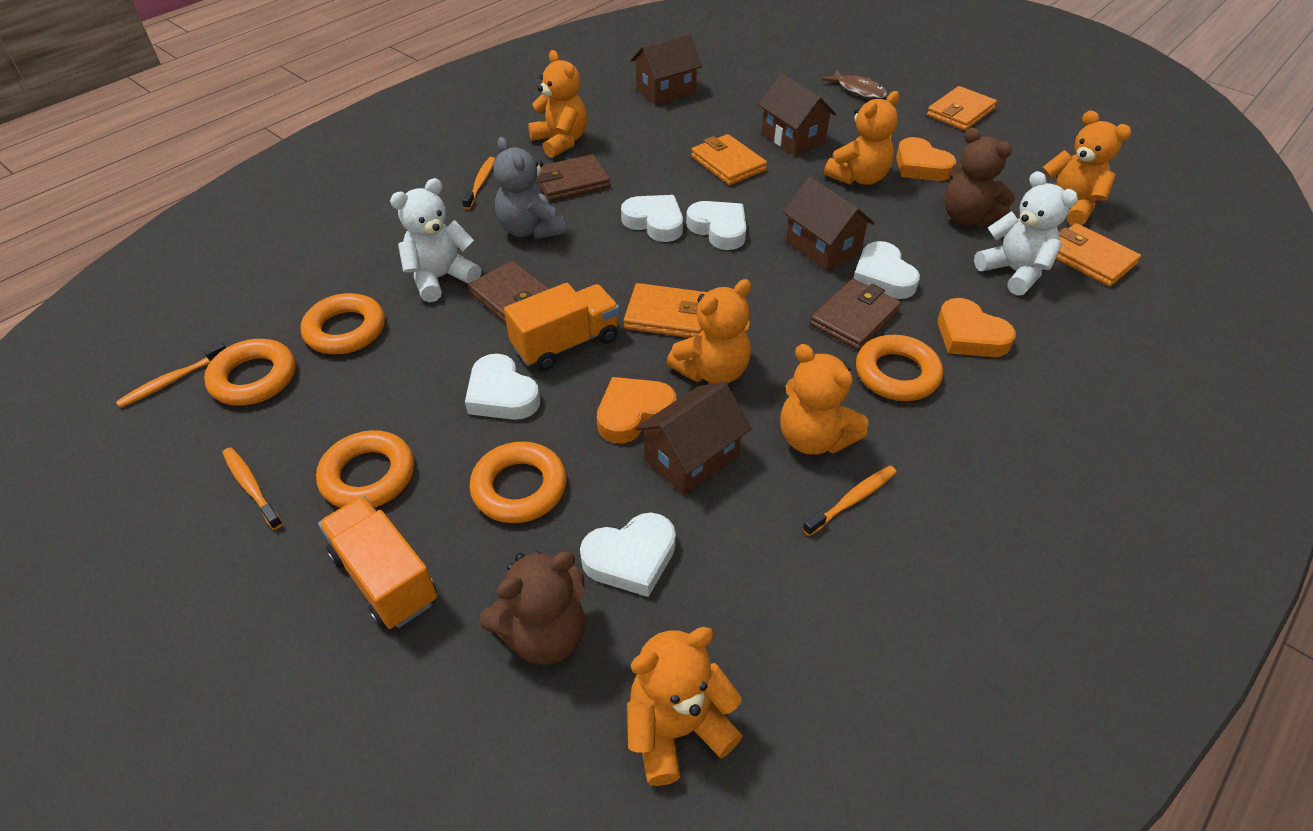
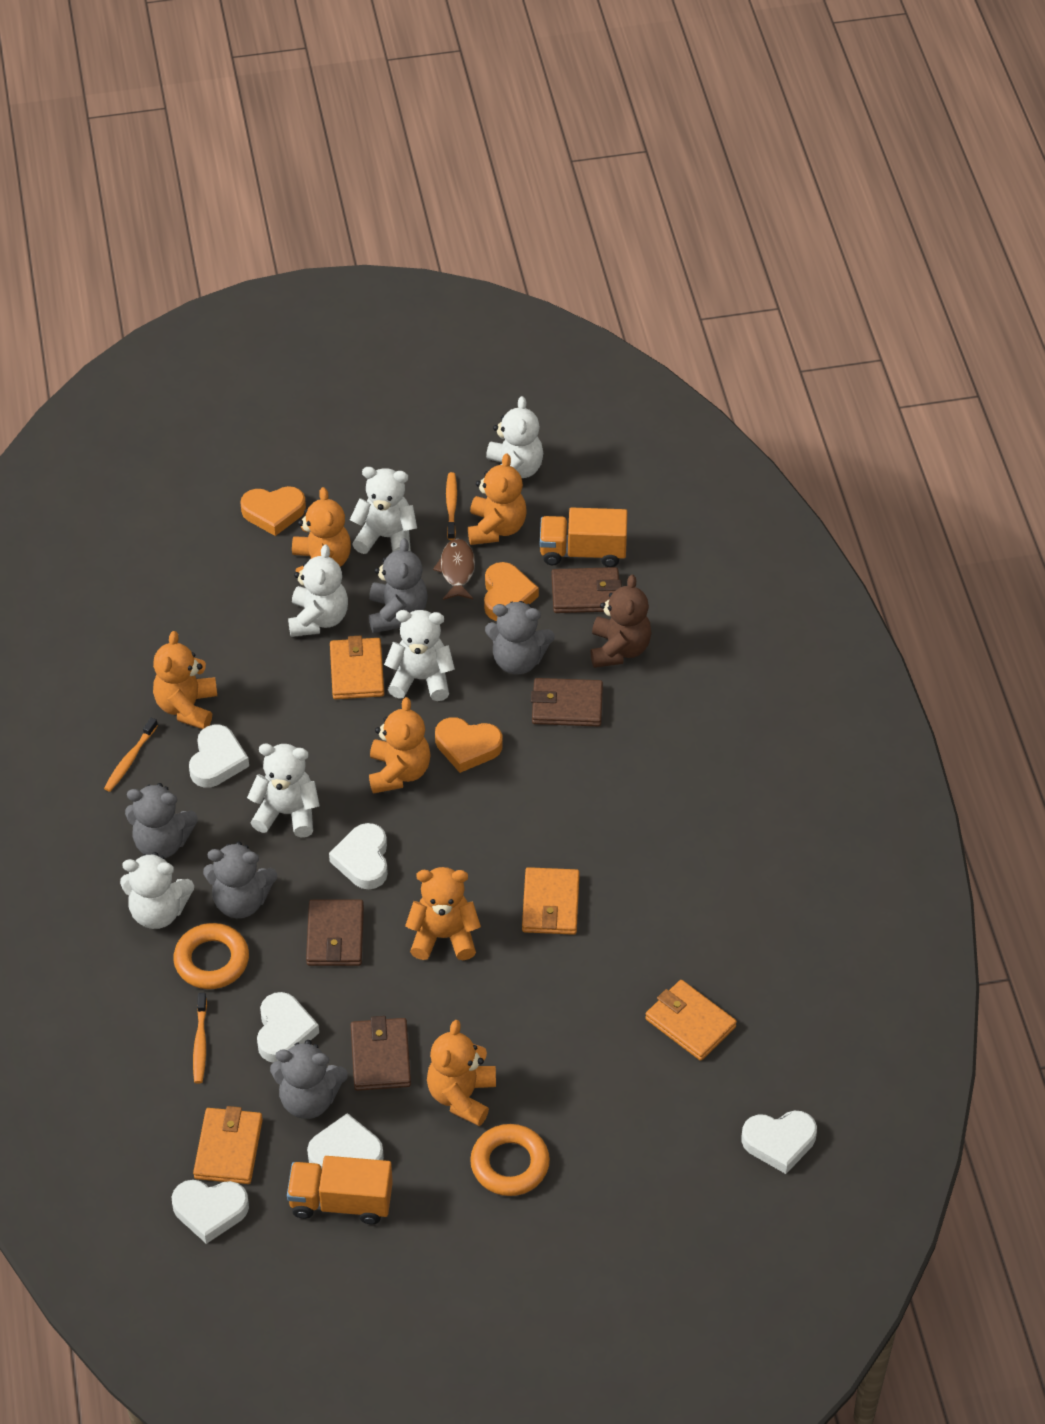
brown house: [631,33,702,105] [635,382,751,495] [758,74,836,156] [783,177,874,271] = 4 -> none = 0
brown teddy bear: [479,551,585,665] [944,128,1015,226] = 2 -> [591,575,652,668] = 1
brown wallet: [468,261,549,323] [536,154,610,201] [810,279,901,350] = 3 -> [306,900,364,966] [351,1016,411,1091] [531,678,603,727] [551,567,622,613] = 4
grey teddy bear: [493,137,566,239] = 1 -> [125,783,198,858] [203,842,277,918] [270,1040,348,1119] [369,538,428,633] [485,601,555,674] = 5
orange ring: [204,339,295,406] [301,293,385,354] [316,430,414,508] [469,441,566,523] [856,335,943,401] = 5 -> [173,923,249,989] [470,1124,550,1196] = 2
orange toothbrush: [116,342,226,408] [223,447,283,530] [462,157,495,209] [803,466,896,536] = 4 -> [104,718,158,792] [193,993,207,1083] [446,472,457,540] = 3
white heart: [465,354,540,420] [580,513,676,597] [621,195,683,242] [686,201,746,250] [853,241,920,299] = 5 -> [172,1180,249,1244] [189,725,249,787] [257,992,319,1062] [307,1113,384,1169] [329,823,388,889] [742,1111,817,1174] = 6
white teddy bear: [390,178,481,302] [974,171,1078,295] = 2 -> [120,852,194,929] [247,744,320,837] [288,545,348,637] [350,467,417,554] [384,610,455,701] [486,396,543,478] = 6

